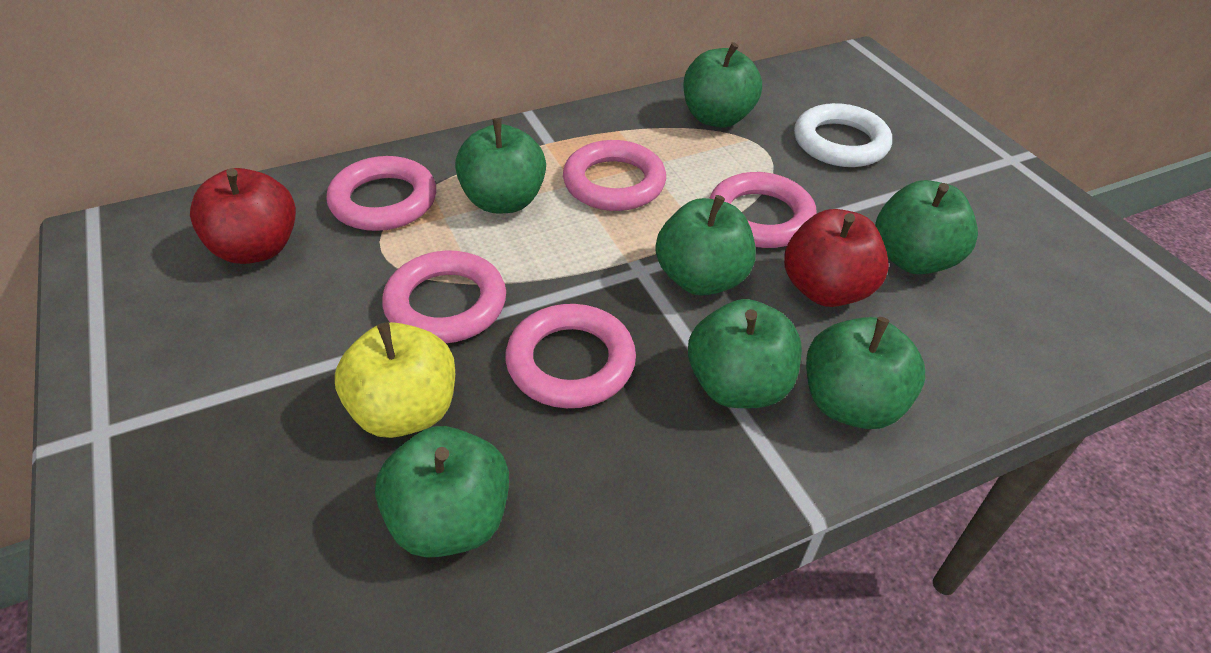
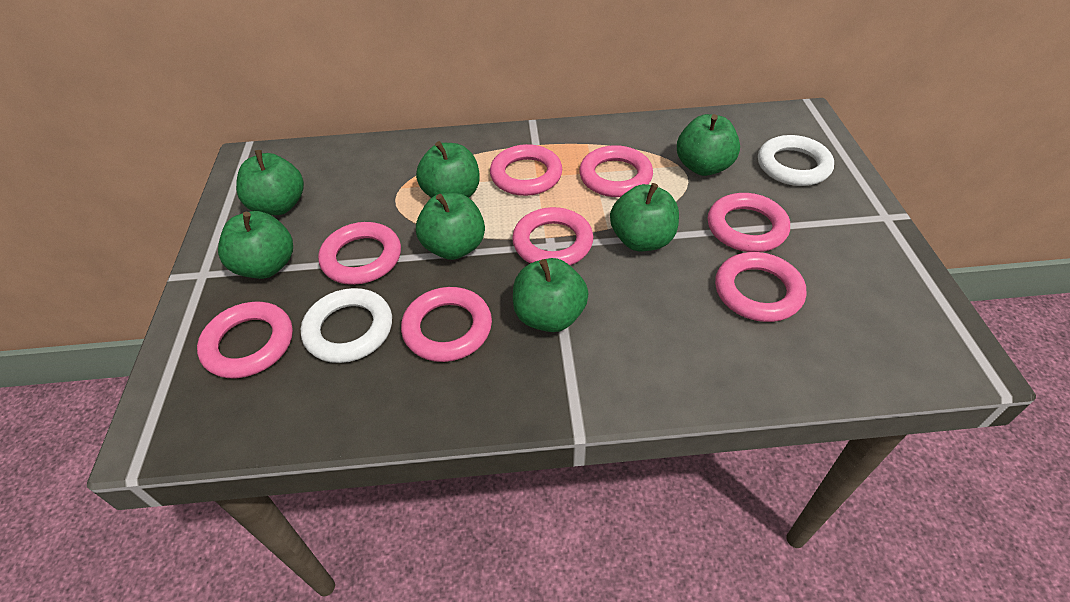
pink ring: [326,156,436,231] [382,251,506,343] [505,304,636,408] [563,140,666,211] [709,172,817,248] = 5 -> [197,302,293,378] [318,222,401,285] [401,287,492,362] [490,144,562,196] [512,207,593,265] [579,145,653,197] [708,193,790,252] [715,252,806,322] = 8
red apple: [190,168,296,264] [784,209,889,307] = 2 -> none = 0
white ring: [794,103,892,167] = 1 -> [301,288,392,363] [758,135,834,186] = 2
yellow apple: [335,322,455,438] = 1 -> none = 0

